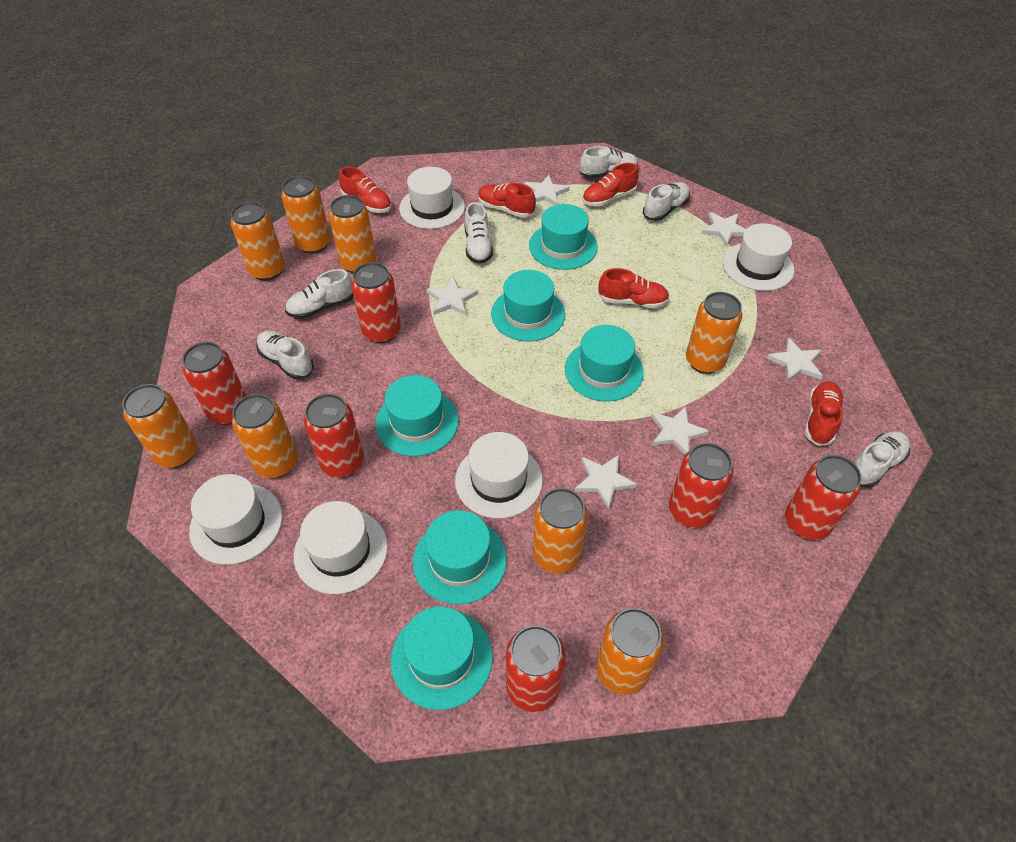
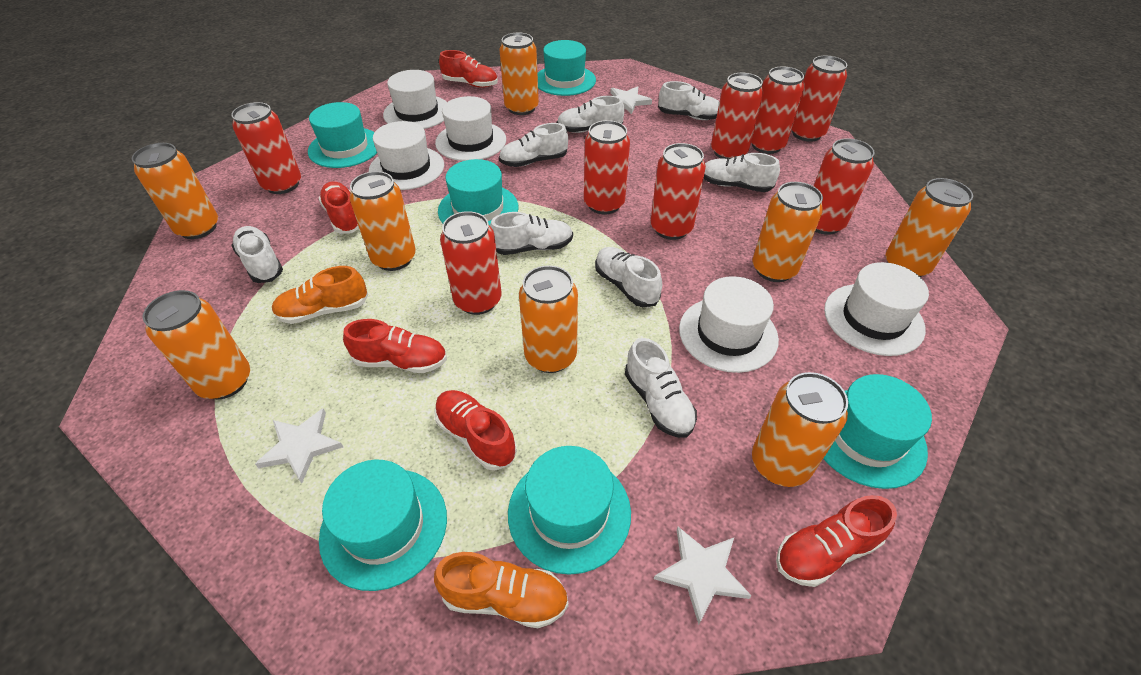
orange shoe: none = 0 -> [272,266,368,324] [434,552,569,628] = 2
red can: [182,342,246,425] [304,394,364,478] [351,262,401,343] [506,625,566,712] [669,443,733,528] [785,455,862,540] = 6 -> [231,102,301,194] [440,211,502,315] [584,120,630,214] [651,143,706,240] [711,73,764,159] [751,66,804,154] [792,56,847,142] [814,138,875,235] = 8
white shoe: [256,330,314,380] [285,269,353,319] [464,202,493,264] [580,146,638,179] [643,182,690,221] [853,431,910,488] = 6 -> [231,226,283,283] [490,212,573,255] [499,123,568,167] [557,96,625,133] [595,247,662,307] [625,338,697,438] [658,81,720,120] [704,153,780,192] = 8
white star: [426,277,478,316] [524,175,570,205] [574,455,637,509] [651,406,709,455] [701,212,746,247] [766,337,823,382] = 6 -> [255,408,343,483] [611,86,652,114] [654,527,752,625] = 3

